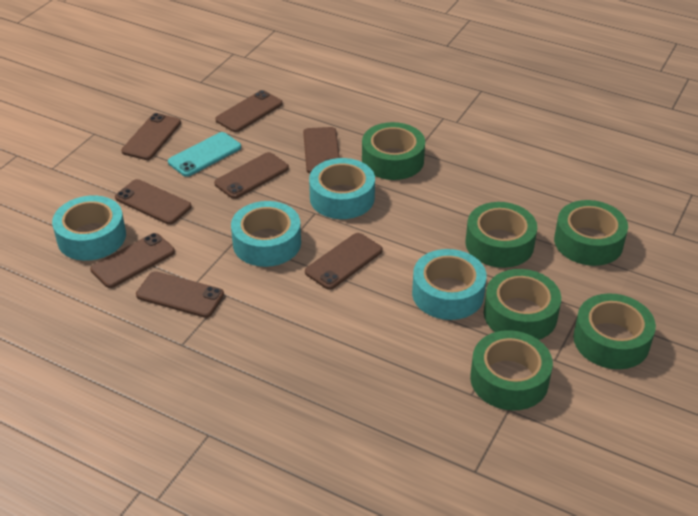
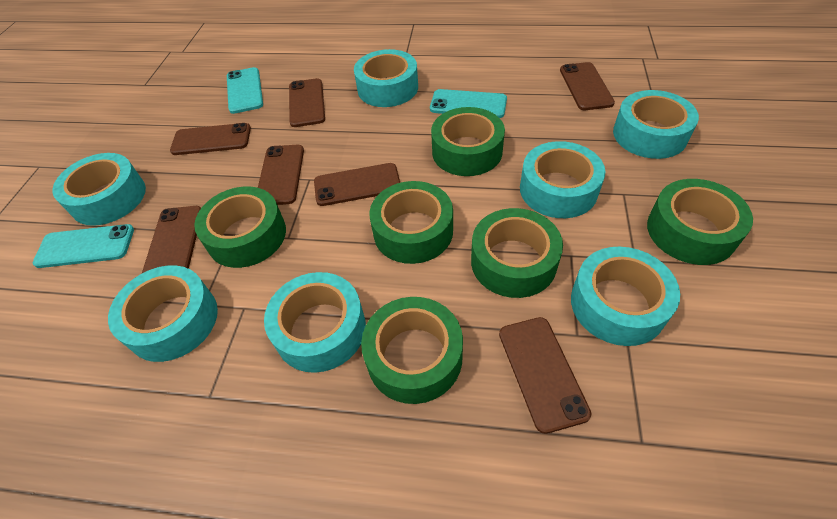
brown phone: [90,233,175,288] [115,179,192,224] [121,113,181,160] [136,271,224,318] [214,152,289,199] [215,90,283,132] [303,127,340,173] [305,233,383,290] = 8 -> [142,206,201,273] [170,123,251,155] [258,145,304,205] [289,78,325,127] [314,163,400,206] [499,317,591,434] [560,62,615,110] = 7
turquoise phone: [168,132,241,177] = 1 -> [33,224,134,268] [227,67,263,114] [430,89,507,118] = 3
turquoise tape: [52,195,126,261] [231,201,301,267] [309,158,375,219] [412,249,487,320] = 4 -> [53,153,146,226] [108,265,218,362] [264,272,366,373] [354,49,418,107] [520,141,605,218] [571,247,680,346] [613,90,699,159] = 7

